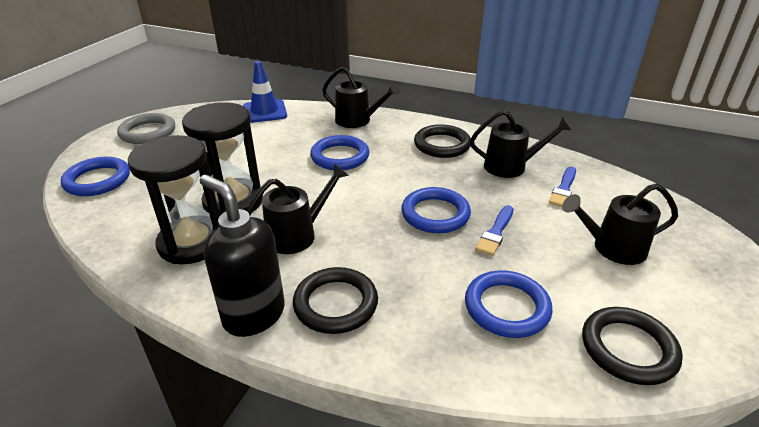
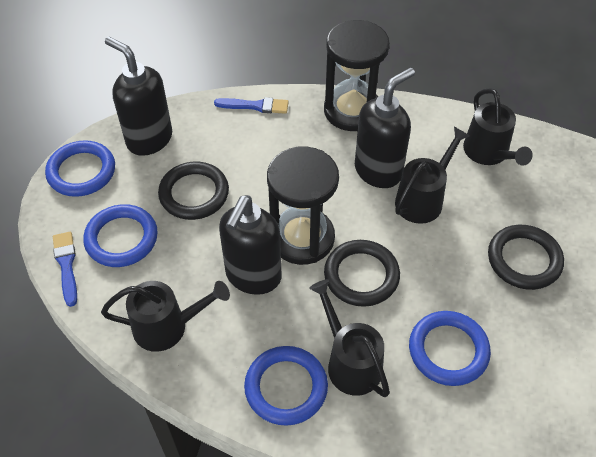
black soap dispenser: [199,174,285,337] = 1 -> [105,37,172,156] [219,195,281,295] [355,68,415,188] = 3
blue traffic cone: [243,61,287,123] = 1 -> none = 0
grey ring: [117,113,175,144] = 1 -> none = 0

